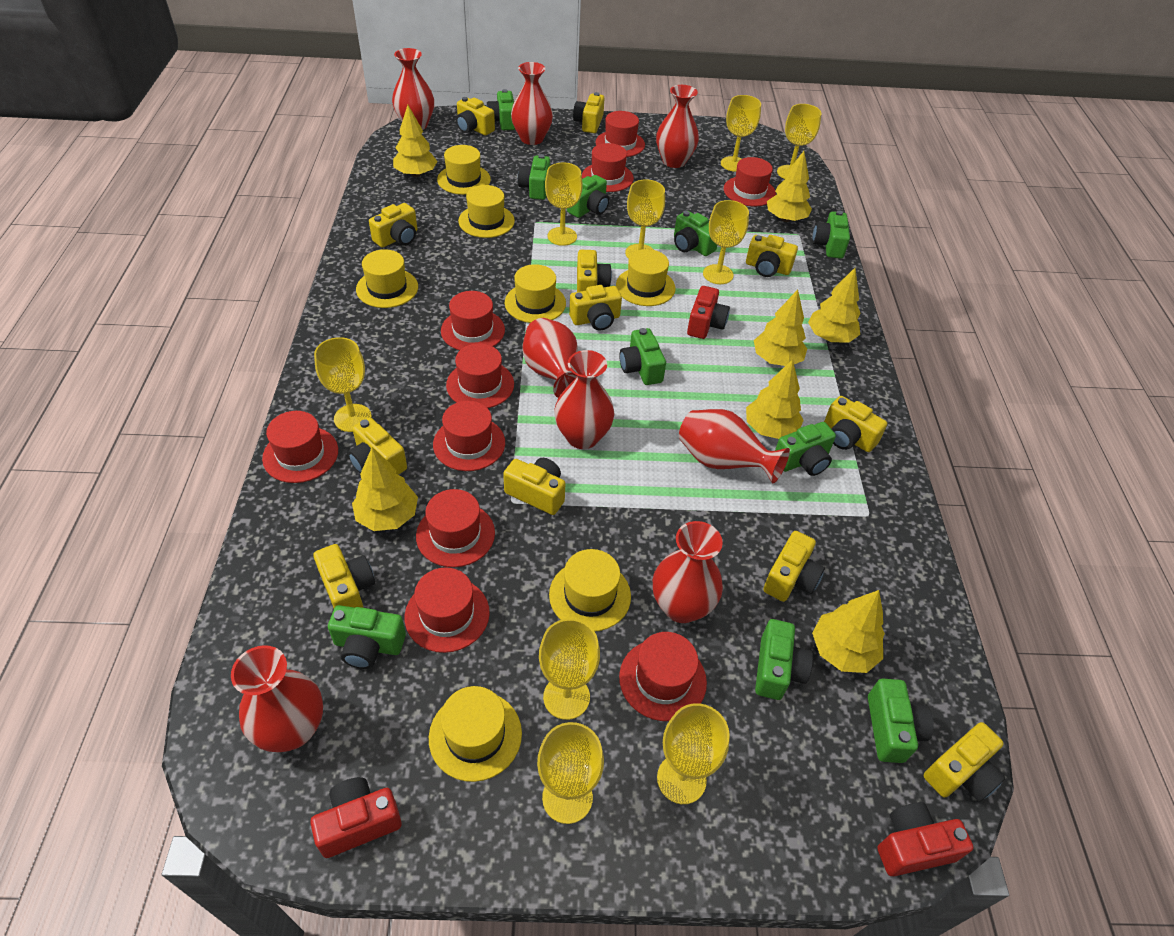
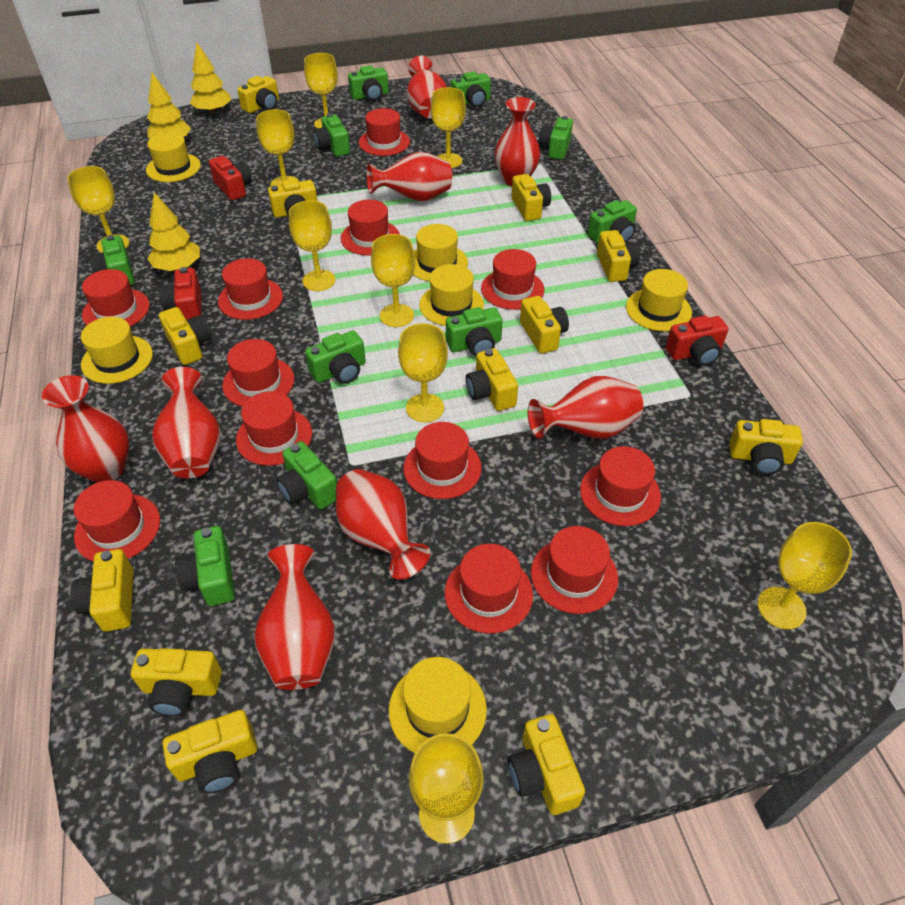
red hat: [262,411,338,483] [405,567,490,653] [416,489,495,567] [433,401,505,471] [441,291,505,350] [446,343,514,408] [582,143,634,192] [596,111,645,157] [619,632,707,721] [724,157,776,206] = 10 -> [74,480,160,562] [82,269,150,327] [218,258,283,320] [222,339,294,407] [236,391,312,466] [341,200,400,256] [359,108,410,156] [403,422,482,499] [445,544,533,633] [481,249,545,310] [531,526,618,614] [580,446,661,526] = 12
yellow hat: [356,249,418,308] [429,686,522,782] [437,145,491,195] [458,185,515,238] [505,264,566,323] [549,549,631,631] [616,249,675,306] = 7 -> [81,317,153,384] [146,132,201,182] [389,657,487,753] [413,224,468,282] [419,264,484,326] [626,269,692,331] = 6
yellow tree: [352,447,418,531] [393,105,438,177] [746,359,804,439] [754,290,807,366] [767,151,812,222] [808,268,860,342] [812,590,885,673] = 7 -> [147,73,191,138] [147,192,200,271] [190,43,231,114] = 3

